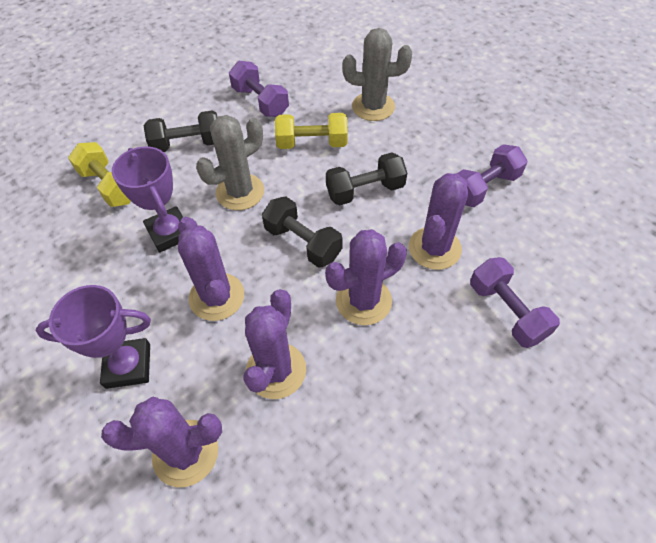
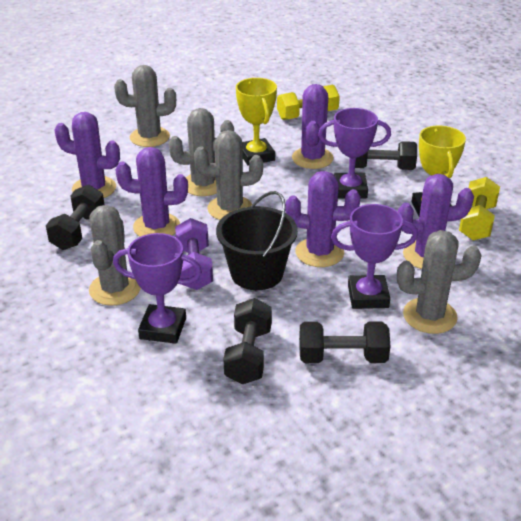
black bucket: none = 0 -> [216,191,298,290] = 1
black dumbbell: [143,110,217,152] [262,196,343,268] [326,152,407,206] = 3 -> [46,185,105,250] [223,298,272,384] [299,322,391,363] [355,141,417,170] = 4
grey cactus: [196,115,264,210] [343,28,412,121] = 2 -> [89,205,141,306] [114,65,176,147] [169,108,234,196] [194,130,263,220] [397,230,482,334] = 5
purple dumbbell: [229,61,289,117] [457,144,528,207] [470,257,560,348] = 3 -> [175,218,213,290] = 1
purple trophy: [36,285,151,389] [112,147,183,253] = 2 -> [113,233,202,344] [318,108,391,198] [331,204,418,309] = 3
yellow trophy: none = 0 -> [236,78,277,166] [412,126,466,216] = 2

